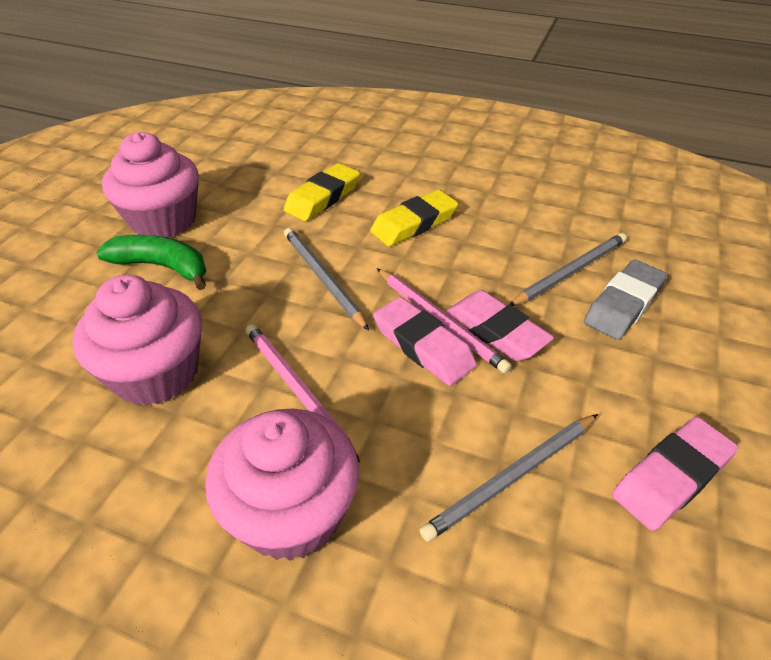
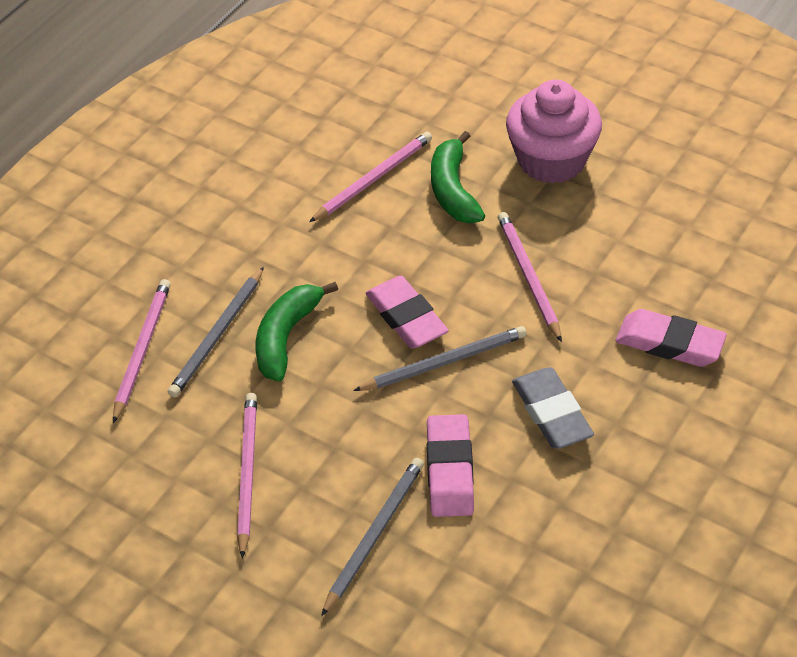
green banana: [96,235,206,290] = 1 -> [255,282,338,381] [431,131,486,223] = 2
pink cupcake: [72,274,202,406] [102,132,199,237] [205,409,359,561] = 3 -> [506,80,602,184] = 1
pink pencil: [245,324,360,463] [377,268,512,374] = 2 -> [113,279,171,423] [237,393,257,559] [309,132,432,222] [498,212,562,342] = 4
yellow eraser: [284,163,360,221] [370,190,458,246] = 2 -> none = 0

